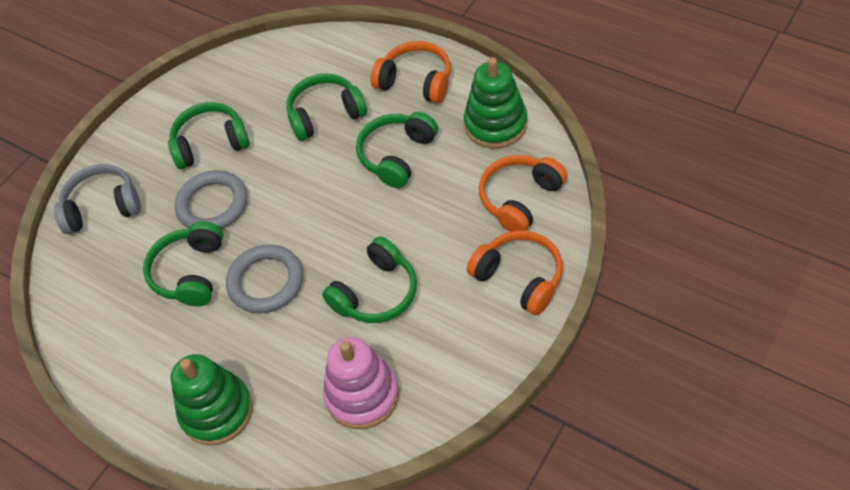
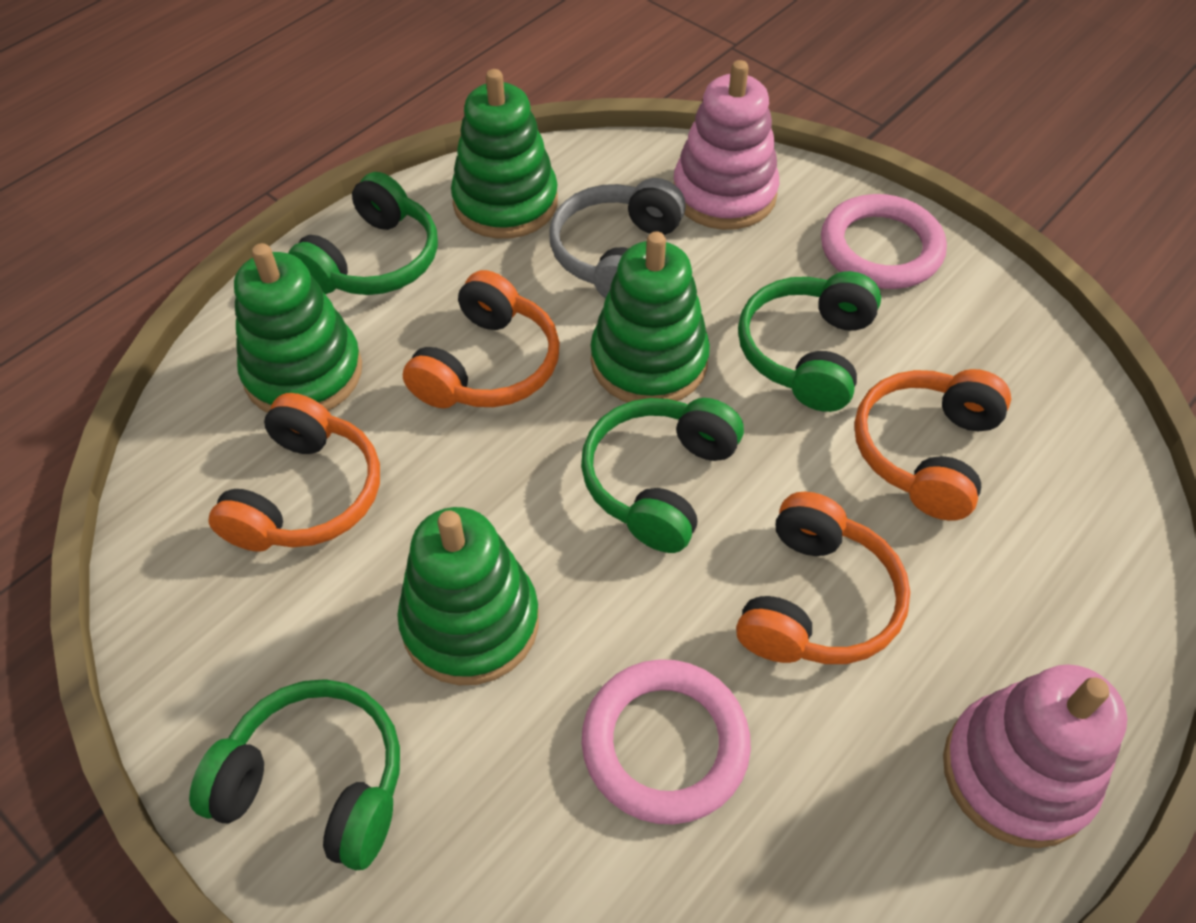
green headphones: [143,221,223,306] [168,102,250,169] [286,73,367,141] [322,236,417,323] [356,112,438,188] = 5 -> [189,679,400,870] [288,172,438,295] [581,398,744,553] [738,271,881,412] = 4
green stacking toy: [171,354,253,445] [464,57,527,149] = 2 -> [234,243,362,413] [397,507,539,685] [451,69,558,239] [590,231,710,403] = 4
grey ring: [175,170,247,229] [226,244,303,314] = 2 -> none = 0
orange headphones: [371,41,451,103] [467,231,563,316] [479,155,568,232] = 3 -> [208,393,380,552] [403,270,560,408] [736,492,910,664] [854,369,1011,521] = 4
pink ring: none = 0 -> [582,659,751,825] [821,194,947,289] = 2
pink stacking toy: [323,337,399,429] = 1 -> [673,60,779,230] [943,664,1127,848] = 2

